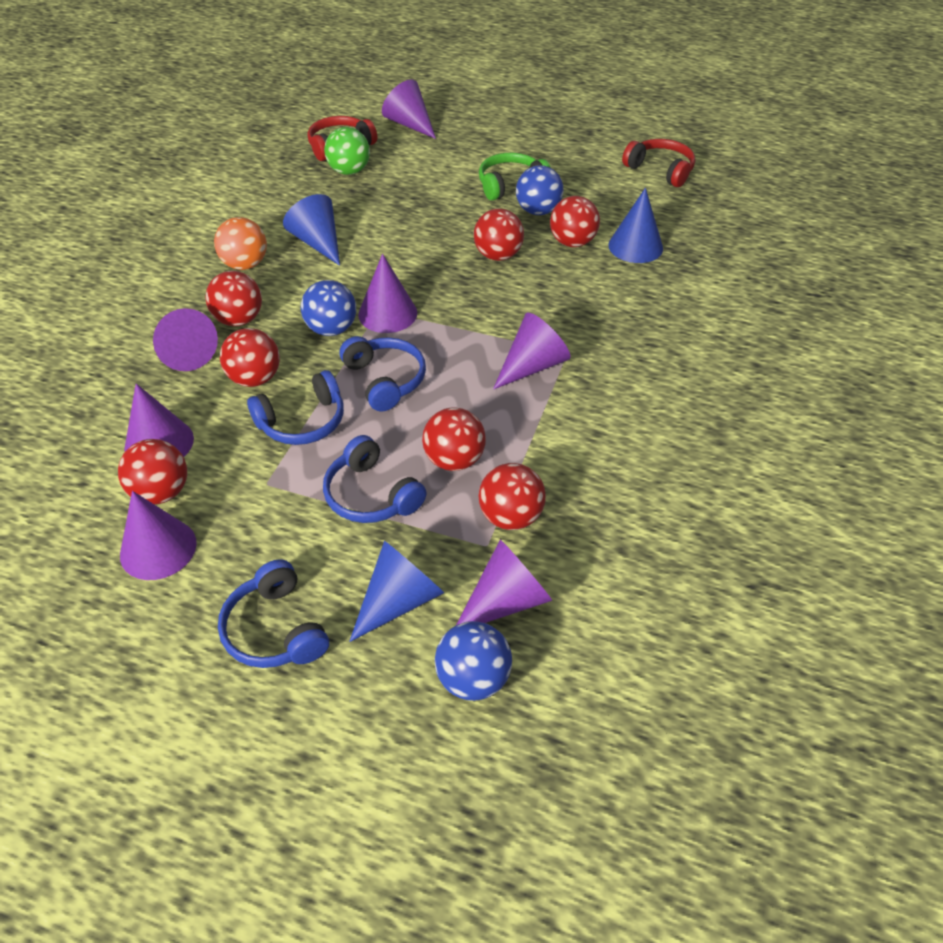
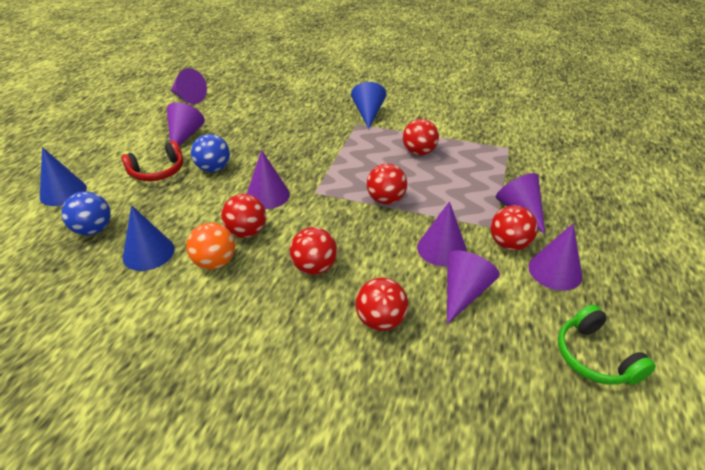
blue ball: [301,280,356,336] [435,621,512,701] [516,165,563,215] = 3 -> [61,192,111,235] [191,134,230,172] = 2
blue headphones: [218,559,329,668] [247,370,344,445] [323,435,427,523] [340,336,426,412] = 4 -> none = 0
green ball: [324,127,370,175] = 1 -> none = 0
red ball: [118,439,187,504] [205,271,262,326] [220,328,280,387] [422,407,486,471] [474,208,524,261] [478,463,546,530] [550,196,600,247] = 7 -> [221,194,266,238] [290,227,337,275] [355,277,408,331] [367,164,407,204] [403,119,439,156] [490,205,538,251] = 6
red headphones: [308,116,377,161] [622,139,695,187] = 2 -> [121,141,183,181] = 1

